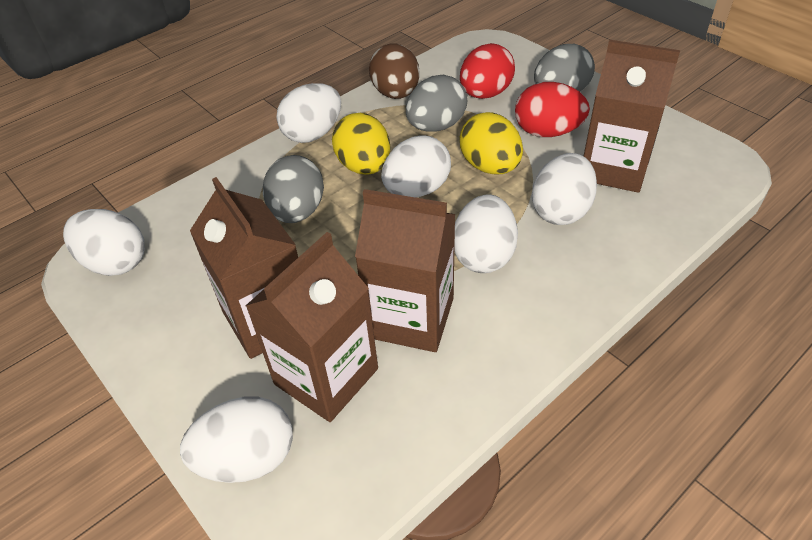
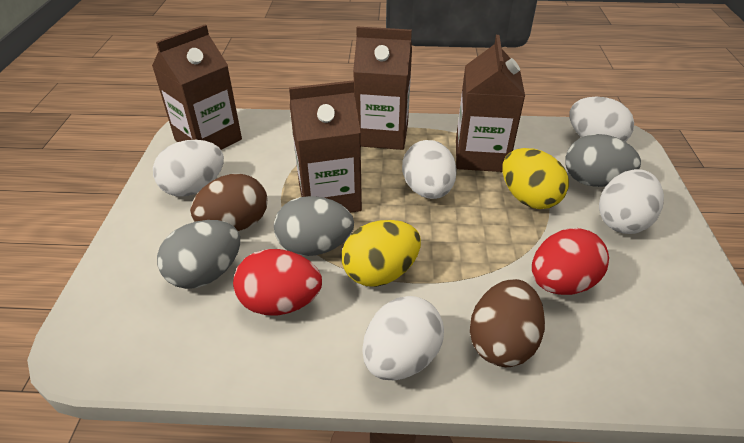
brown egg: [369,43,420,99] = 1 -> [190,174,267,231] [470,279,545,367] = 2
white egg: [63,209,145,276] [180,397,293,483] [276,83,341,143] [381,135,451,198] [454,194,518,273] [532,153,597,225] = 6 -> [153,140,224,197] [362,296,444,380] [402,140,457,199] [569,97,634,142] [599,169,664,234] = 5

